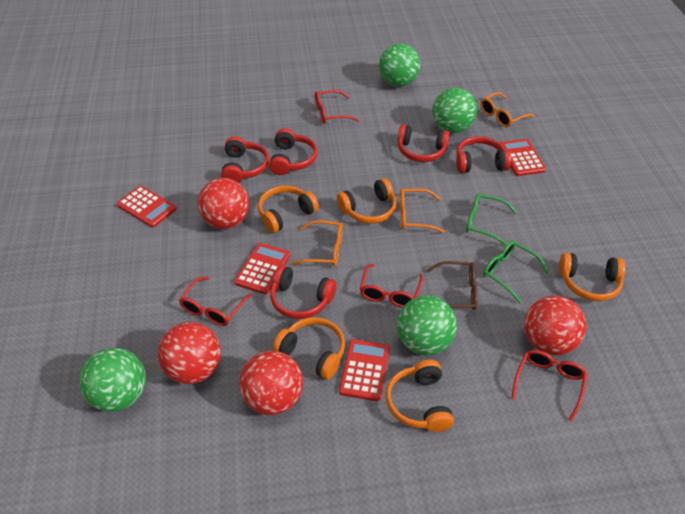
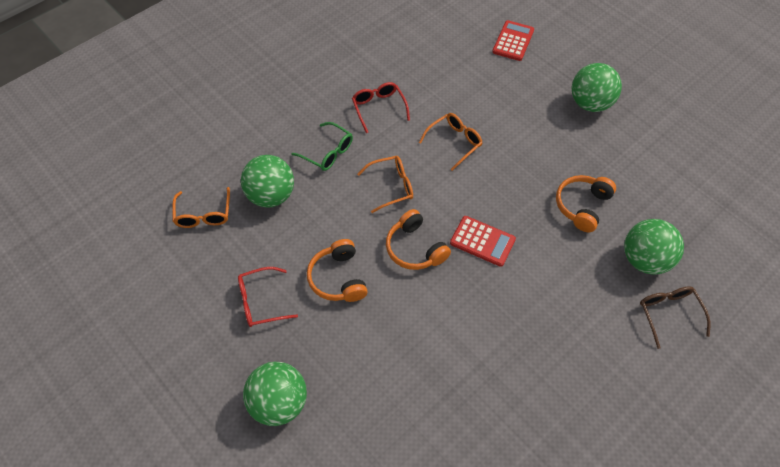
green glasses: [466,193,517,246] [483,241,549,303] = 2 -> [291,122,353,171] = 1
orange headphones: [258,185,319,233] [273,317,345,380] [337,178,397,224] [386,360,454,432] [559,253,625,301] = 5 -> [307,239,368,302] [386,209,451,270] [556,175,616,232] = 3
red ball: [158,322,221,384] [198,178,249,229] [239,351,303,415] [524,296,587,355] = 4 -> none = 0
red calculator: [117,186,177,228] [234,243,291,294] [339,339,390,401] [500,139,546,176] = 4 -> [450,216,516,267] [492,20,534,61] = 2
red glasses: [179,277,252,326] [315,90,360,124] [360,264,423,307] [511,350,588,422] = 4 -> [238,267,298,327] [352,82,410,133] = 2
red headphones: [221,136,269,183] [269,128,317,175] [270,265,337,319] [398,125,450,162] [456,136,511,173] = 5 -> none = 0

